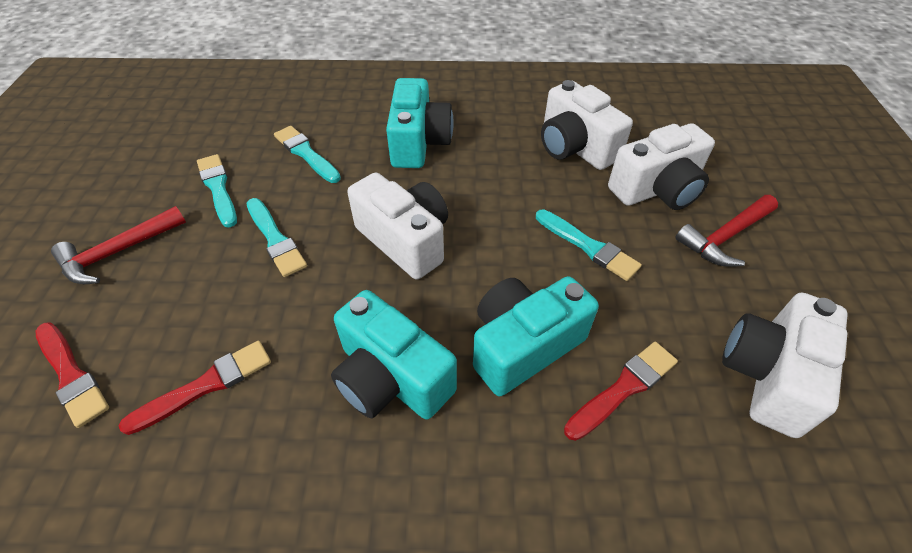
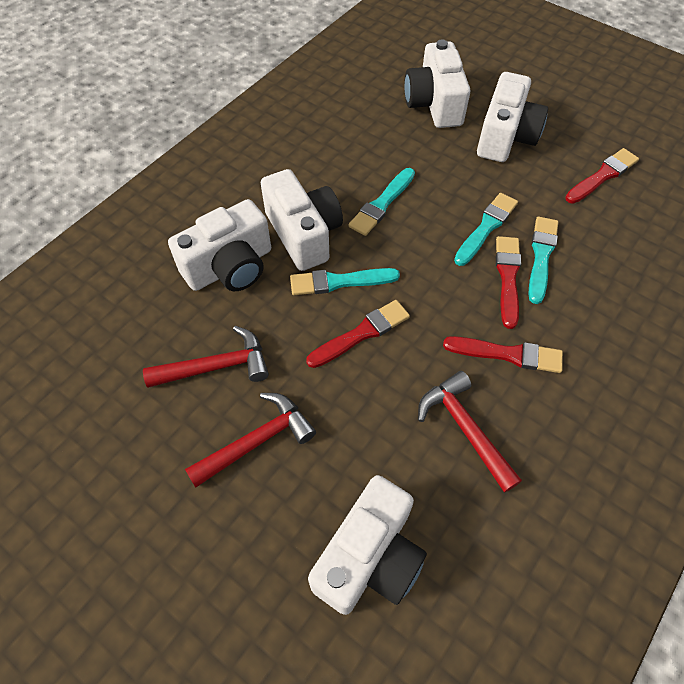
red brush: [36,322,109,428] [119,341,271,435] [564,342,678,441] = 3 -> [306,300,410,368] [443,336,563,373] [496,236,521,329] [565,148,639,204] = 4
red hammer: [51,206,186,284] [675,195,778,267] = 2 -> [143,326,269,388] [185,393,316,487] [418,371,522,493] = 3
turquoise camera: [331,290,457,420] [386,78,454,168] [473,276,599,396] = 3 -> none = 0
white camera: [347,172,448,279] [541,80,633,170] [608,123,715,210] [722,293,848,438] = 4 -> [168,199,271,291] [261,169,343,271] [308,475,427,615] [404,39,470,128] [477,72,548,162] = 5

